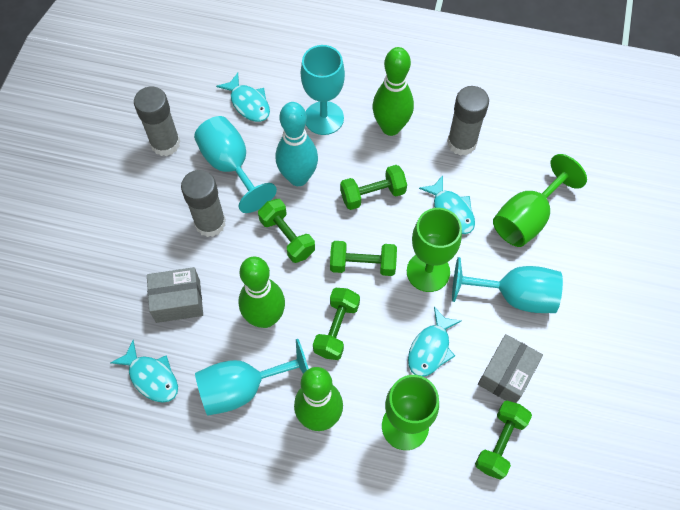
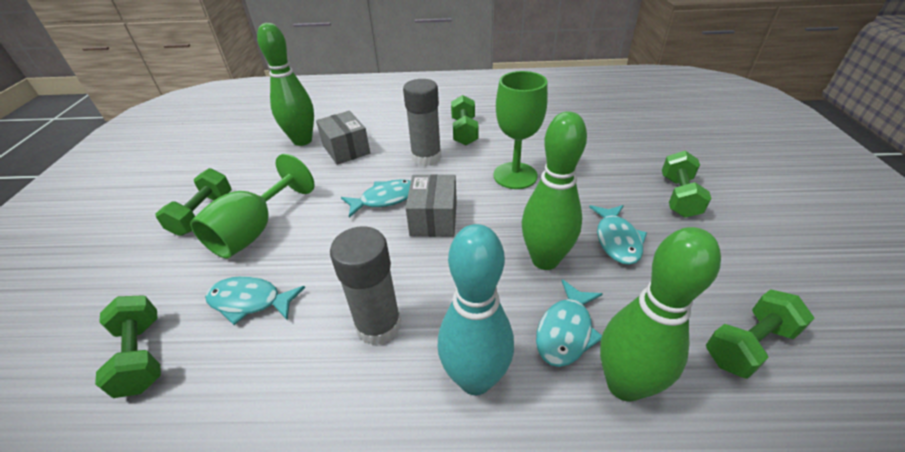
green goblet: [382,375,439,450] [407,208,462,292] [493,154,587,247] = 3 -> [190,154,315,258] [493,71,548,189] = 2
grey glue stick: [134,87,180,156] [181,170,226,237] [447,86,489,156] = 3 -> [330,226,401,345] [403,79,442,167] = 2
turquoise goblet: [194,116,277,213] [195,339,309,416] [301,45,345,135] [452,257,563,313] = 4 -> none = 0

